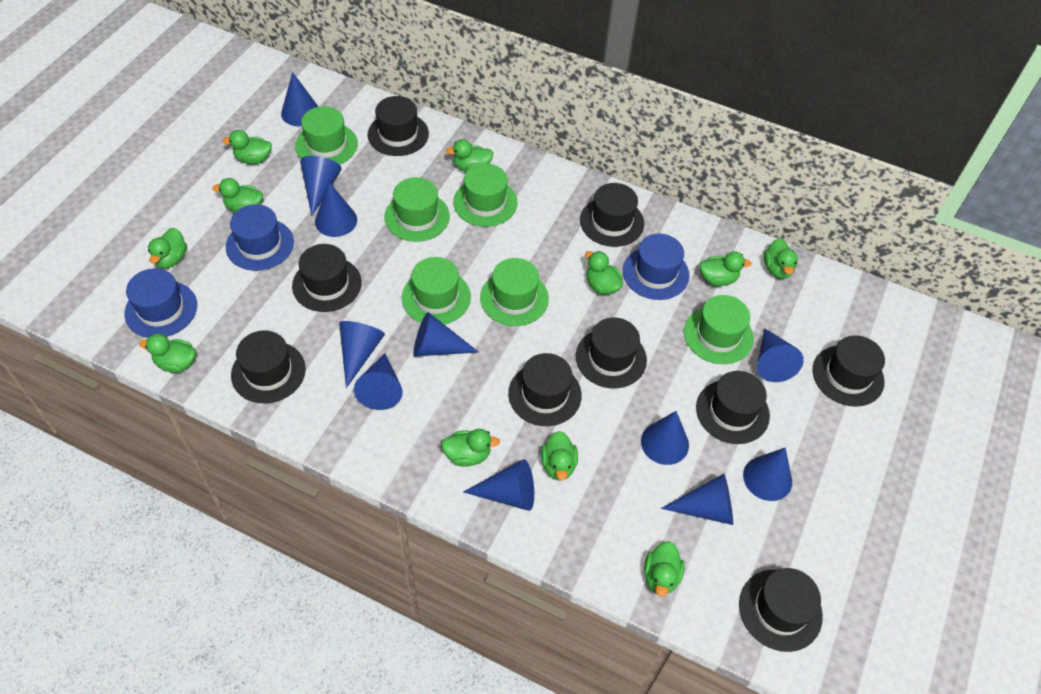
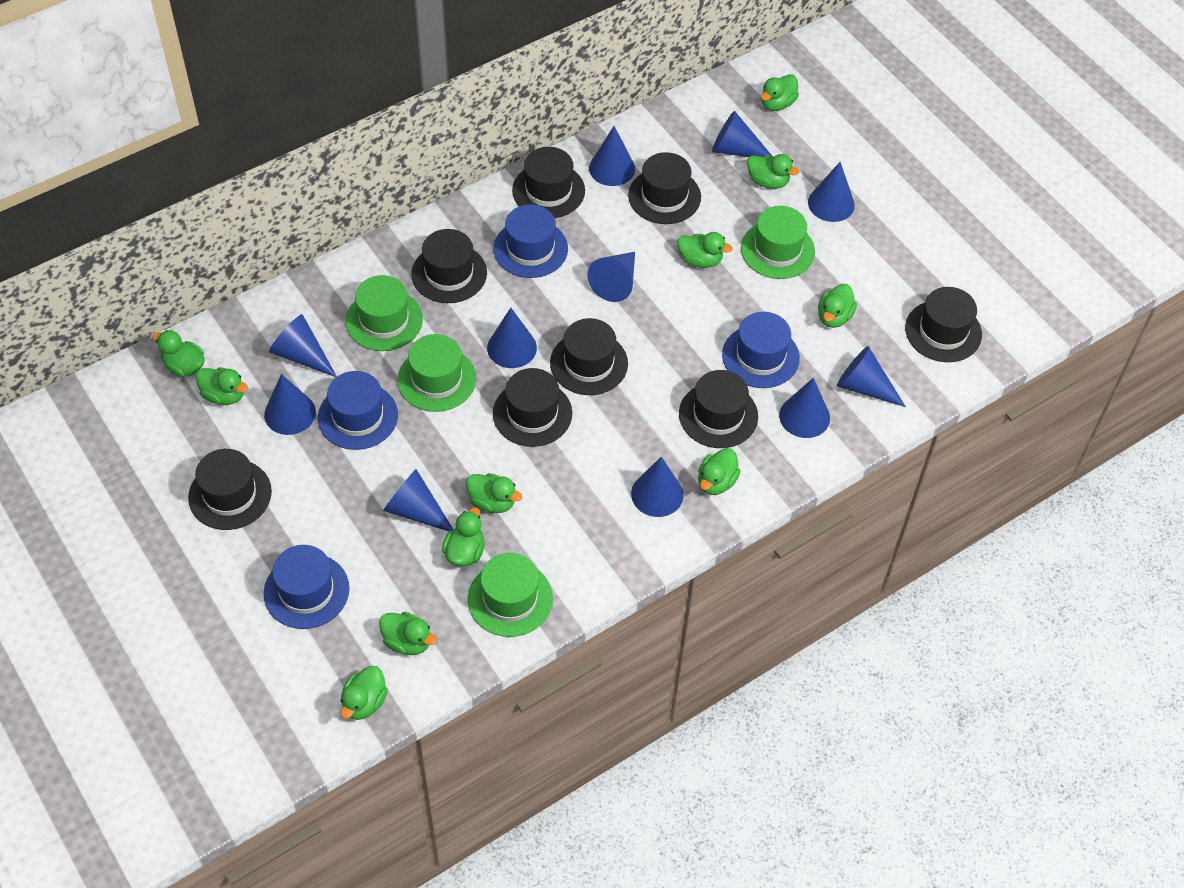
black hat: [231,331,306,403] [292,244,362,312] [368,96,429,156] [508,353,582,426] [576,318,647,388] [580,183,644,247] [696,371,770,444] [739,568,823,652] [812,335,885,407] = 9 -> [188,449,272,530] [411,229,487,303] [493,368,572,447] [512,147,585,218] [550,318,628,395] [628,152,701,224] [679,370,758,448] [905,287,982,362] = 8
blue hat: [124,268,197,338] [226,204,294,271] [623,234,689,300] = 3 -> [264,545,349,629] [318,371,398,450] [493,204,568,278] [722,312,800,388] = 4
green hat: [295,106,358,165] [384,177,450,242] [402,257,471,324] [453,163,517,227] [480,258,549,326] [684,295,754,364] = 6 -> [346,275,423,351] [397,334,476,412] [468,553,553,637] [741,206,815,279] = 4

